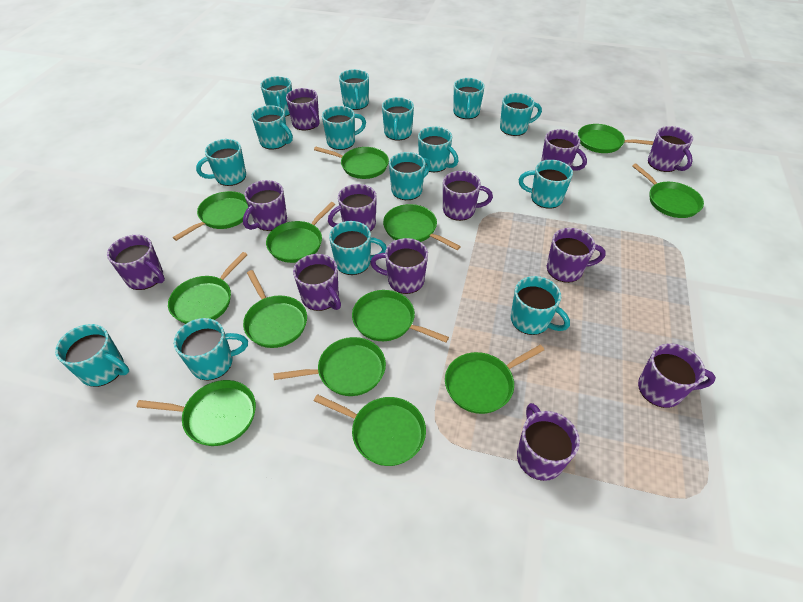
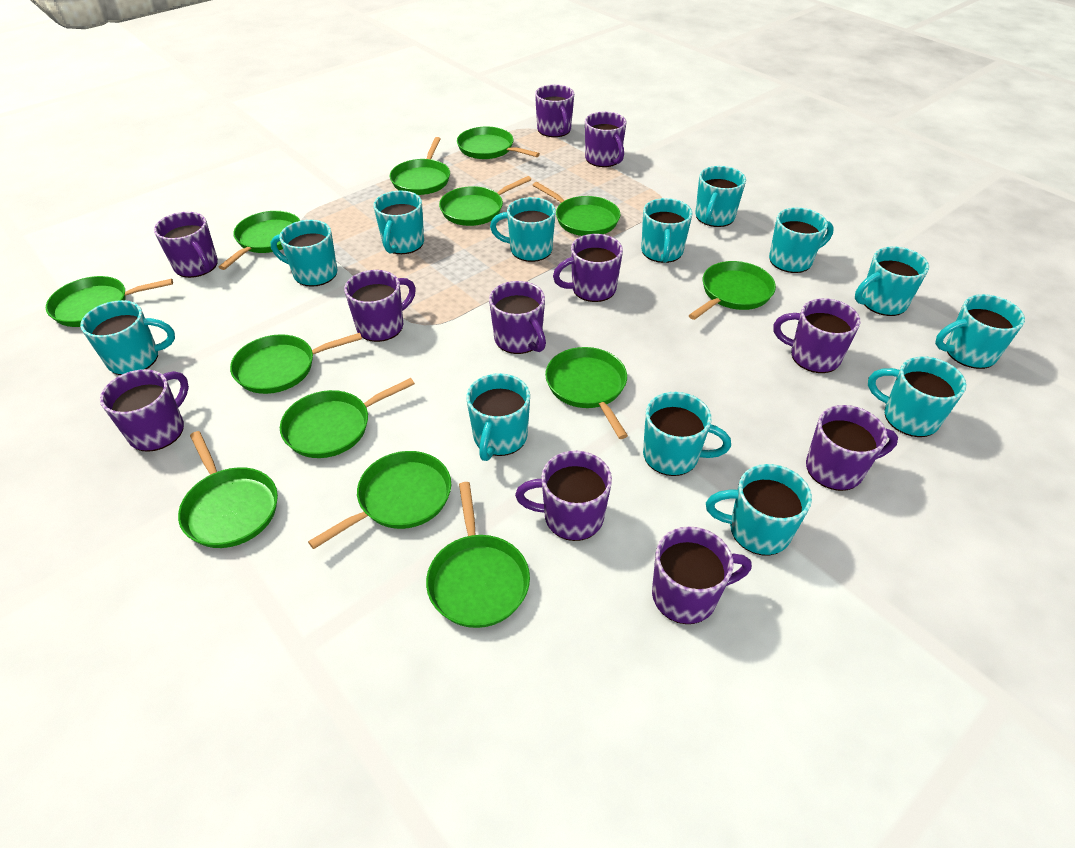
purple mug: [107,235,165,290] [243,180,287,231] [286,88,320,130] [293,254,341,311] [328,184,377,232] [370,238,428,294] [443,171,493,221] [517,403,580,481] [541,129,587,171] [547,228,606,283] [638,343,716,408] [648,126,693,172] = 12 -> [100,369,189,452] [154,212,218,278] [344,270,416,342] [489,281,546,354] [515,451,612,541] [535,85,574,137] [553,234,623,302] [585,112,626,167] [652,526,752,624] [773,298,860,373] [806,405,898,491] = 11
turquoise mug: [55,324,129,387] [174,318,248,381] [196,139,246,186] [252,105,293,149] [260,76,292,117] [322,106,366,150] [329,221,387,275] [339,69,369,110] [382,97,414,140] [389,152,431,200] [418,126,459,172] [453,78,485,119] [500,93,542,136] [511,276,570,335] [519,160,573,209] = 15 -> [80,300,175,375] [271,220,338,287] [373,190,424,254] [466,373,530,461] [490,197,556,262] [641,198,692,263] [643,392,731,476] [695,166,746,227] [706,464,812,556] [769,207,834,273] [855,246,929,316] [868,356,967,437] [935,294,1025,369] = 13

